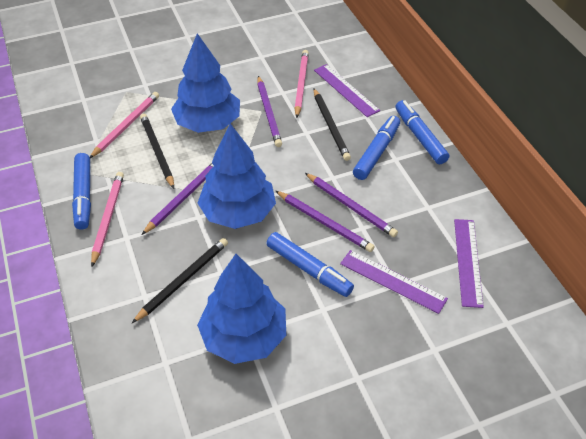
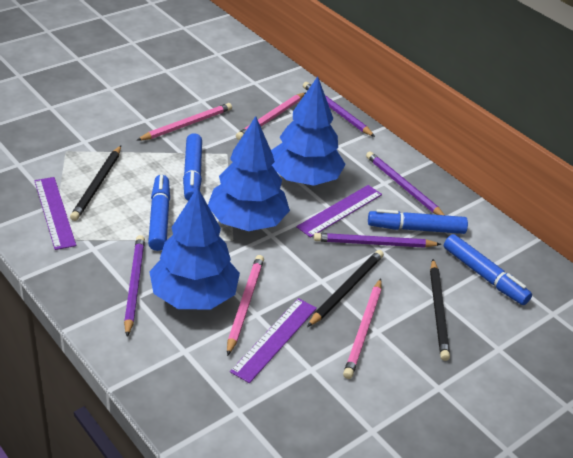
pink pencil: [90,92,159,158] [91,172,124,267] [294,50,309,118] = 3 -> [136,103,232,141] [227,255,264,356] [236,92,306,140] [343,278,382,379] = 4

